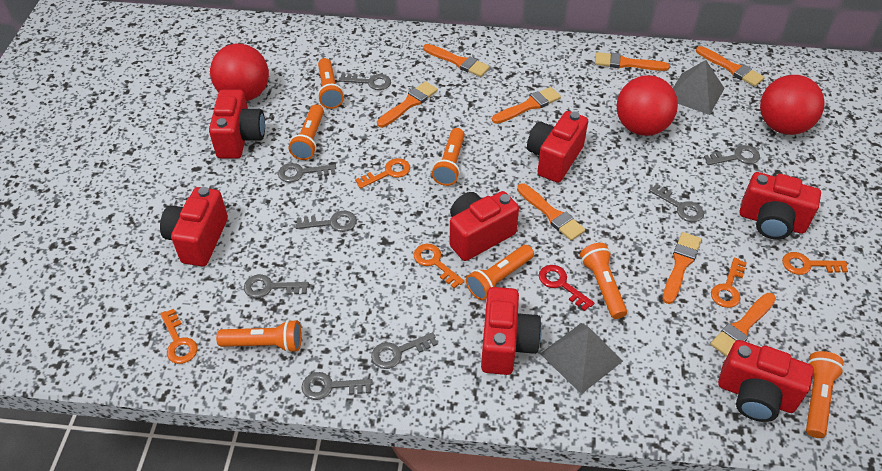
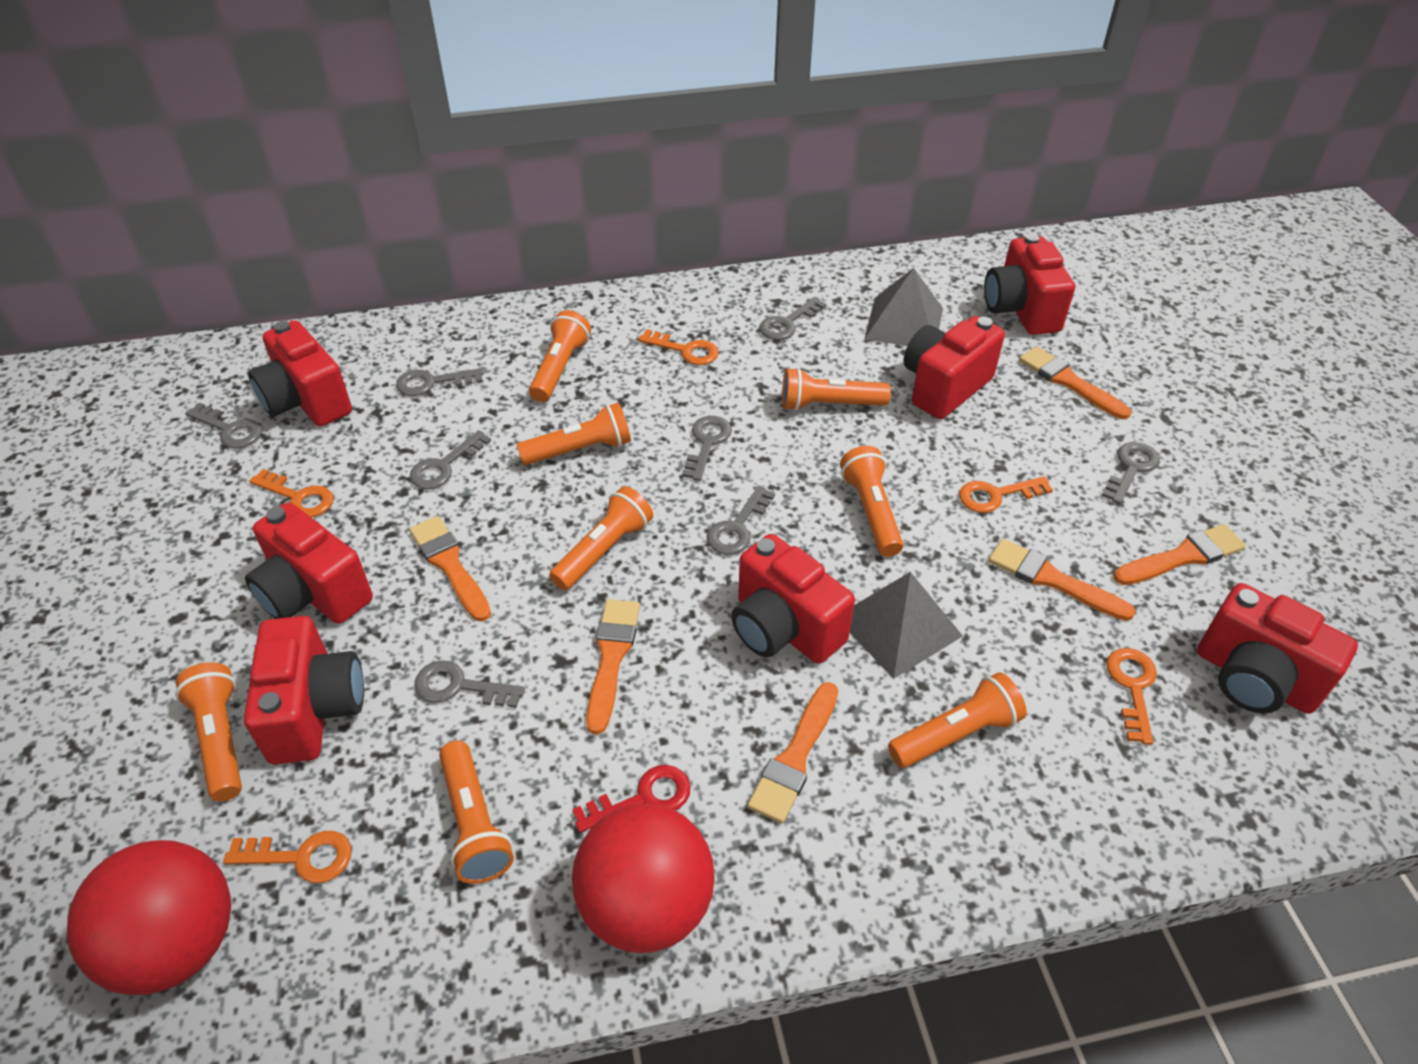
orange brush: [377,81,438,127] [423,44,490,77] [492,87,561,124] [517,183,585,241] [595,52,670,71] [663,232,702,304] [696,46,765,87] [710,293,776,357] = 8 -> [409,516,491,621] [586,599,640,735] [748,682,838,824] [988,539,1136,621] [1019,346,1131,419] [1114,524,1246,585] = 6
orange flashlight: [216,319,302,353] [289,104,324,160] [318,58,344,109] [432,128,465,186] [466,245,534,300] [580,243,627,319] [806,351,844,438] = 7 -> [175,662,242,801] [439,741,514,884] [517,403,631,465] [529,310,591,402] [549,486,653,590] [782,368,891,411] [840,446,903,557] [888,672,1027,768] = 8
red ball: [210,44,269,101] [617,75,678,136] [760,75,825,135] = 3 -> [67,840,231,995] [572,803,715,953] = 2

